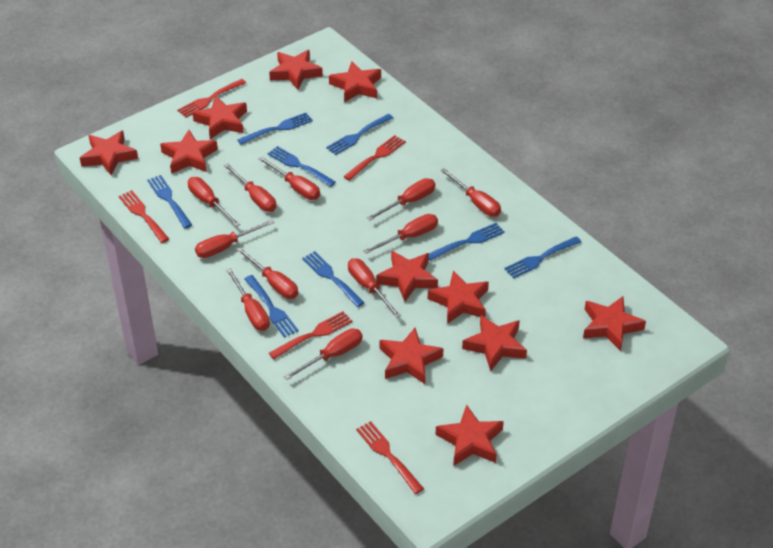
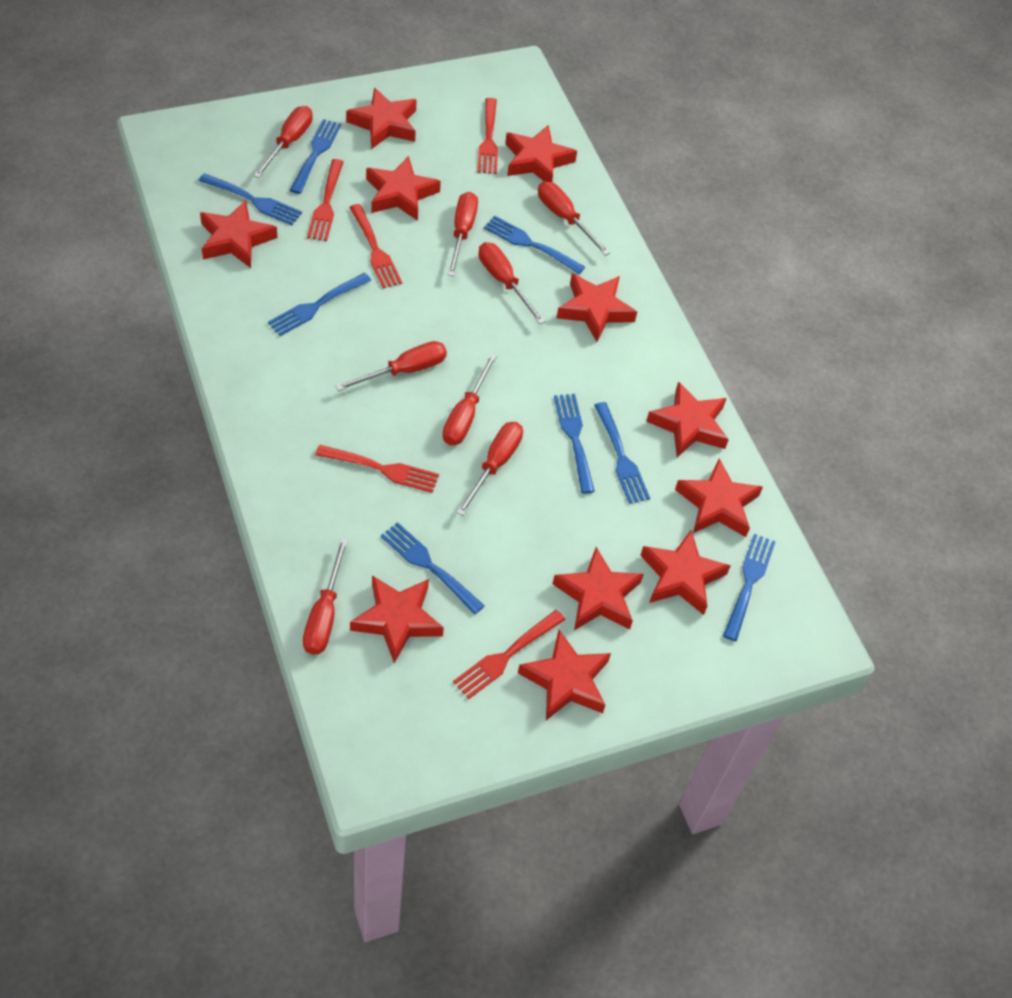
red screwdriver: [188,177,240,227] [195,220,275,258] [224,163,276,212] [226,268,270,331] [236,247,298,299] [259,157,320,200] [284,329,363,380] [348,258,401,318] [363,214,438,254] [367,178,435,221] [440,168,501,217] = 11 -> [254,106,313,178] [303,538,348,655] [335,341,447,391] [443,353,497,445] [448,192,478,276] [456,422,523,516] [478,242,545,324] [538,181,610,256] = 8

